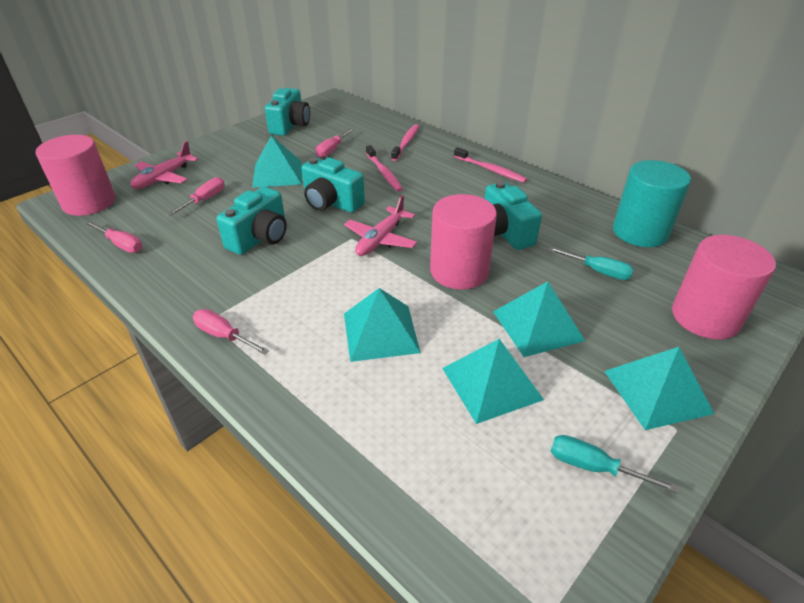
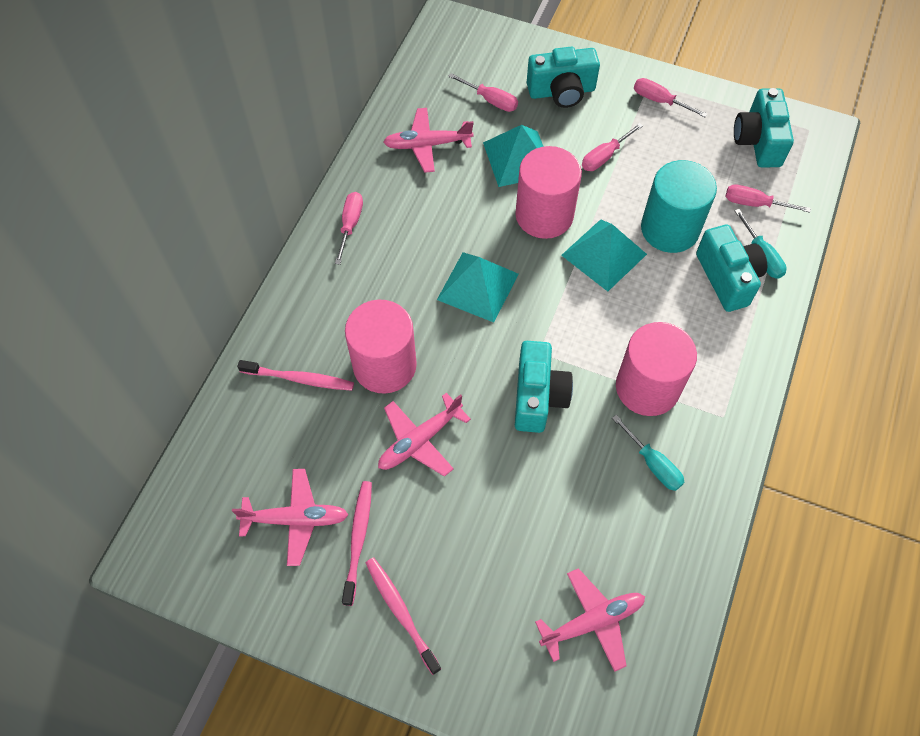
pink plane: [130,141,198,189] [344,195,417,256] = 2 -> [232,469,349,566] [378,393,471,477] [383,108,474,173] [535,568,645,672] = 4
pink screwdriver: [86,221,142,253] [167,177,225,216] [193,309,269,355] [316,128,354,158] = 4 -> [335,192,363,265] [448,73,518,112] [582,123,643,171] [634,78,707,117] [726,185,811,213] = 5
turquoise pyramid: [252,135,302,188] [344,288,421,362] [442,339,544,424] [493,281,585,357] [604,347,714,430] = 5 -> [437,252,519,323] [483,125,544,187] [561,219,647,292] = 3

